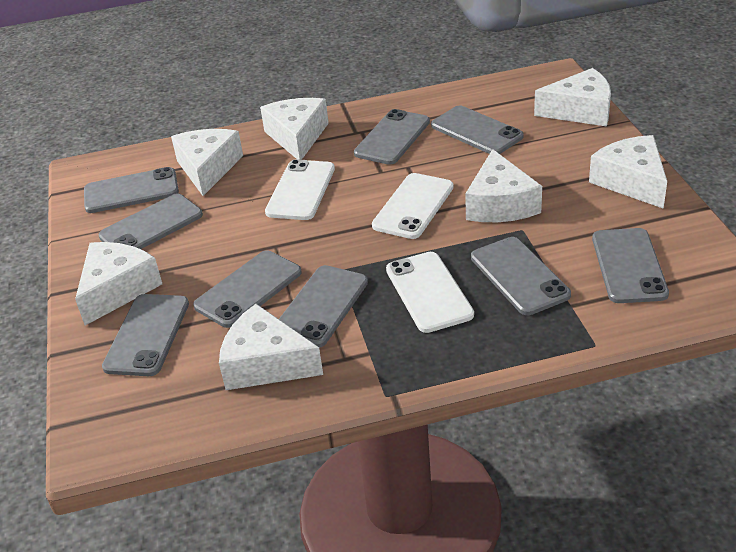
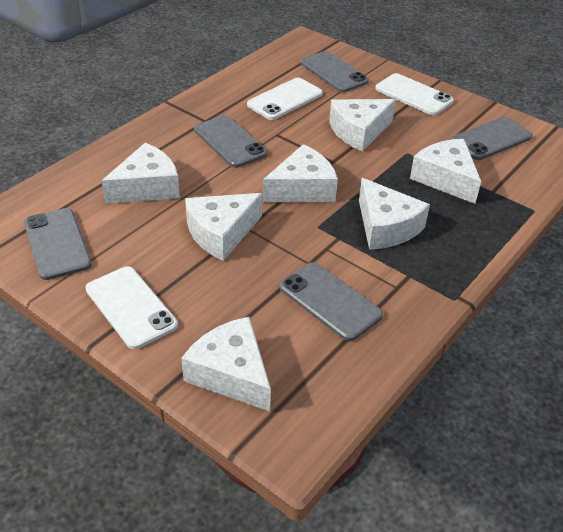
grey phone: [84,167,179,213] [99,194,203,249] [102,294,189,376] [193,250,302,328] [279,265,368,348] [354,109,430,165] [431,106,524,154] [471,237,571,315] [592,228,669,303] = 9 -> [24,208,92,280] [194,115,268,168] [279,262,383,341] [300,51,369,92] [451,117,533,160] = 5

